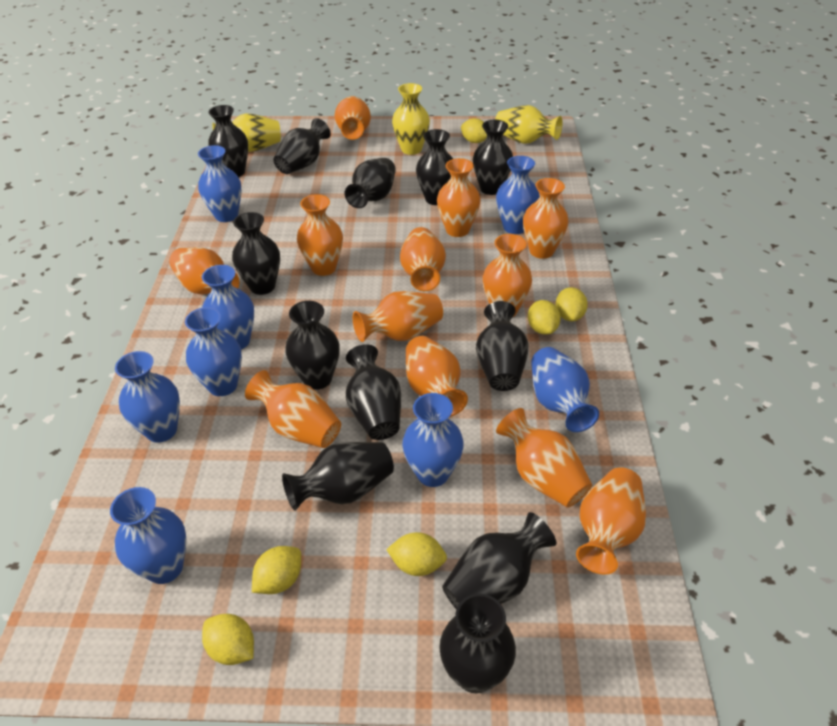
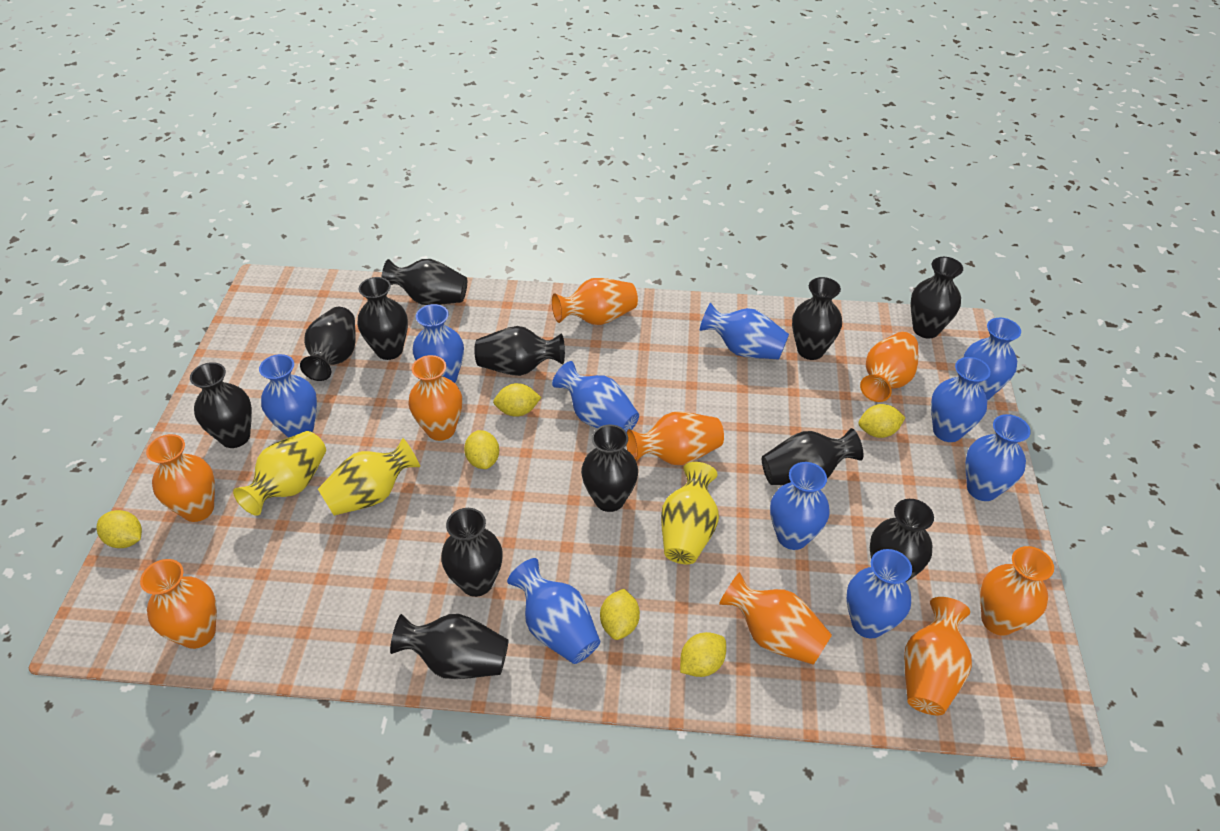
blue vase: [110,487,187,584] [115,351,180,443] [185,307,242,396] [198,145,242,222] [202,265,254,349] [402,393,464,487] [496,156,540,234] [531,347,599,432] = 8 -> [259,354,317,438] [413,304,464,383] [507,558,600,664] [552,361,639,433] [699,303,789,359] [770,462,830,550] [846,549,912,639] [931,357,991,442] [964,318,1021,400] [965,414,1031,501] = 10
orange vase: [169,247,240,295] [245,370,341,448] [297,194,343,276] [335,96,371,140] [353,291,443,342] [400,227,446,291] [406,336,468,417] [437,158,480,237] [483,234,532,317] [496,408,592,508] [523,178,568,259] [576,467,646,575] = 12 -> [140,559,217,649] [146,434,215,522] [408,355,462,441] [552,278,638,325] [626,412,724,465] [719,572,832,665] [860,332,918,402] [904,597,972,715] [980,546,1054,636] = 9

